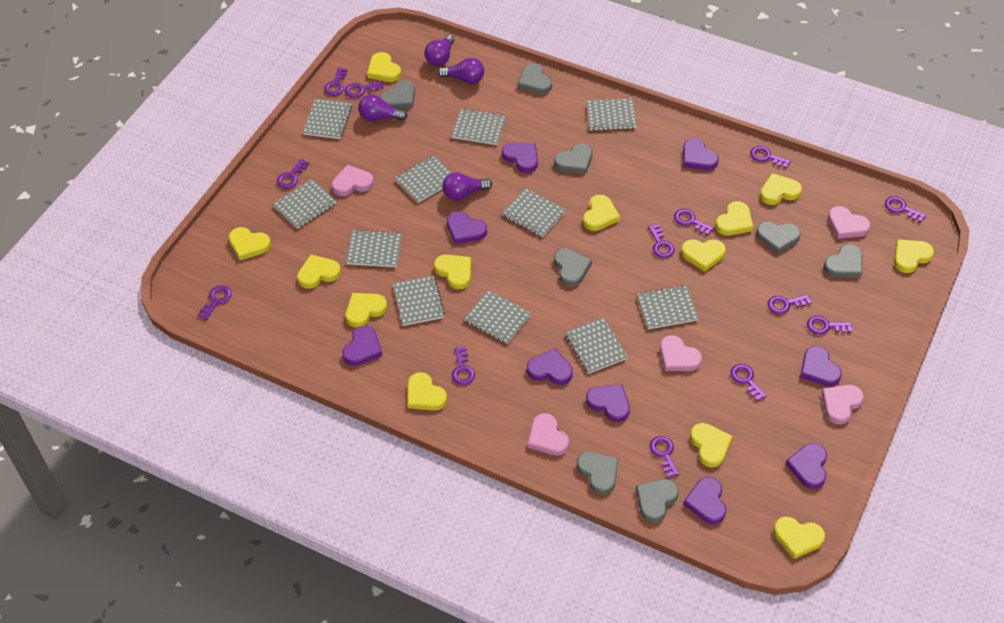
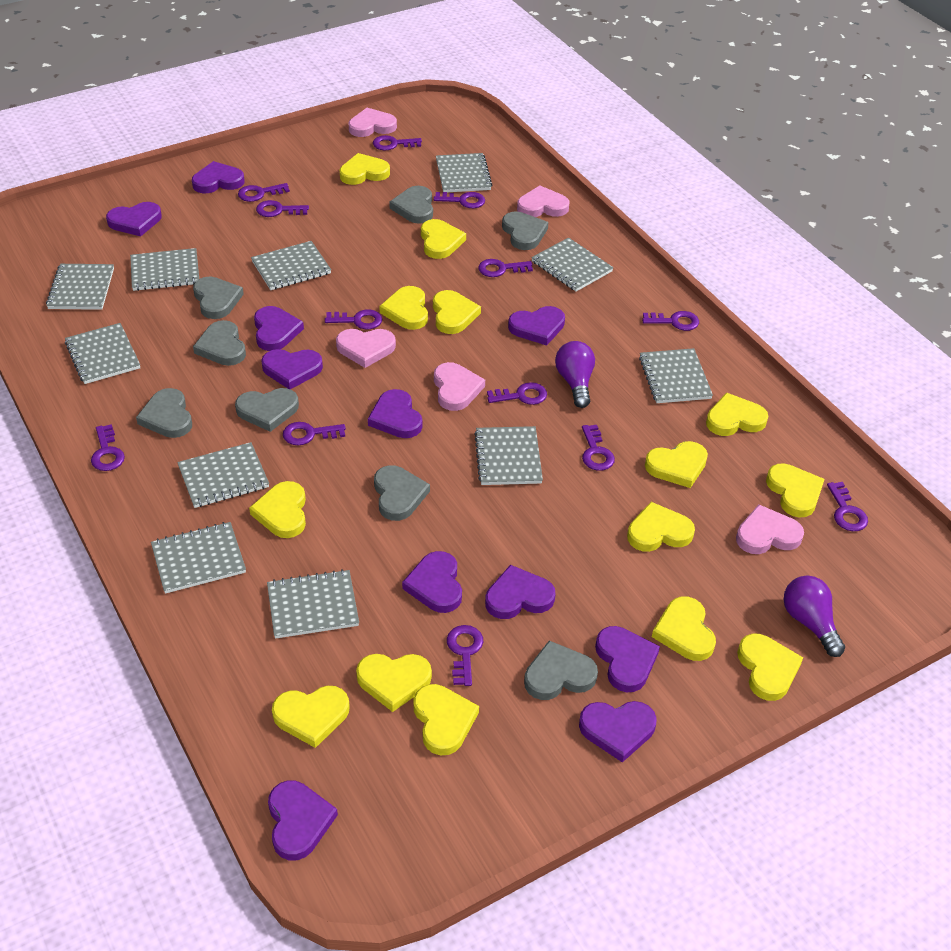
purple heart: [342,326,383,366] [447,211,487,244] [502,142,538,173] [527,348,573,385] [586,384,630,422] [683,138,719,170] [683,477,726,524] [786,443,827,489] [800,346,842,387] = 9 -> [106,202,162,237] [192,161,245,193] [254,306,304,351] [261,349,323,389] [268,780,338,860] [368,389,422,438] [402,551,462,613] [485,565,556,619] [508,306,565,346] [579,701,657,762] [595,626,660,692] = 11
purple light bulb: [358,94,408,121] [424,34,454,66] [438,58,484,84] [442,172,492,200] = 4 -> [555,341,595,408] [784,576,845,657] = 2
yellow heart: [229,227,271,260] [297,255,341,289] [346,293,387,328] [367,52,401,82] [407,372,447,411] [434,254,471,289] [583,195,620,231] [681,239,726,272] [690,423,732,467] [715,201,753,235] [760,173,802,205] [774,517,825,559] [894,239,934,273] = 13 -> [249,481,306,538] [272,686,350,748] [339,153,390,185] [356,654,432,712] [379,286,428,330] [413,684,479,755] [421,219,466,259] [433,290,481,334] [627,502,695,552] [645,441,708,488] [652,596,716,661] [706,393,768,436] [737,634,803,701] [766,463,825,518] = 14

